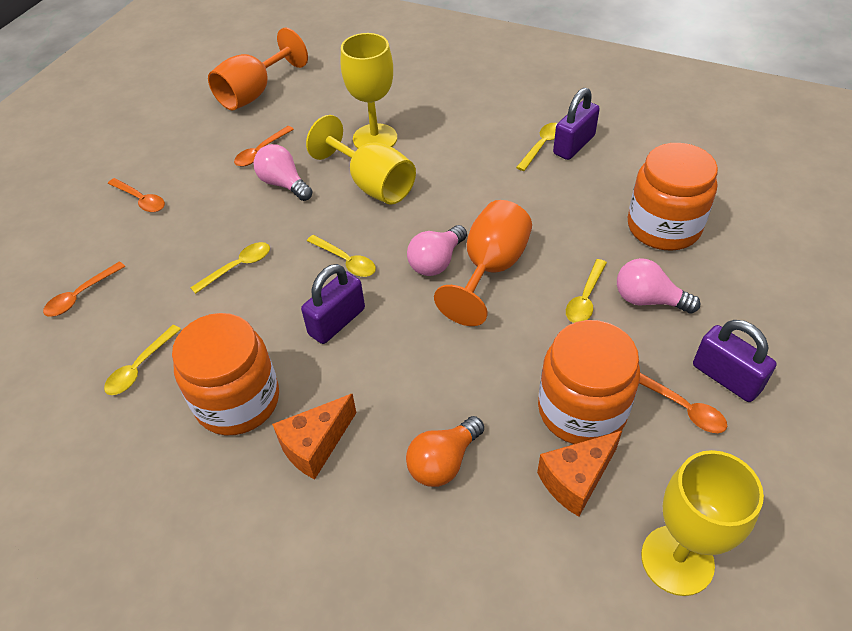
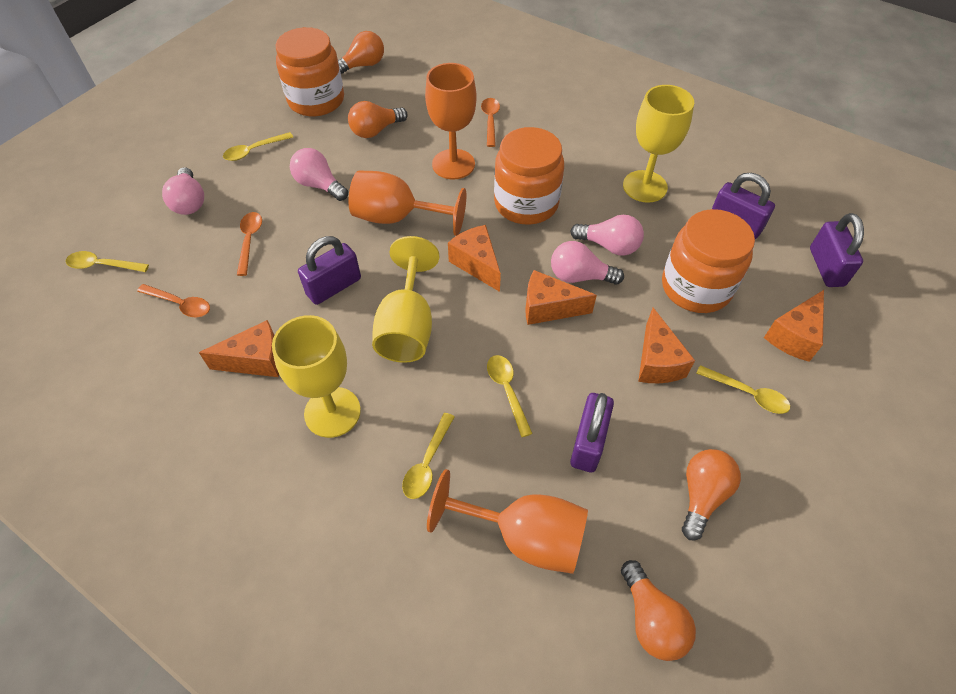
orange cheese: [272,394,356,479] [537,430,623,517] = 2 -> [199,320,279,377] [448,225,501,292] [525,270,597,325] [638,308,695,383] [764,290,824,362] = 5
orange goblet: [208,28,308,110] [434,200,532,326] = 2 -> [349,170,466,236] [425,63,476,179] [427,469,588,574] = 3
orange light bulb: [406,416,484,487] = 1 -> [338,31,384,74] [348,101,408,138] [621,560,696,661] [682,449,741,540] = 4
orange spoon: [43,261,125,317] [108,178,165,212] [234,126,294,167] [639,373,727,433] = 4 -> [137,284,210,317] [237,212,262,276] [481,98,500,147] = 3
pink light bulb: [253,144,313,201] [407,225,467,276] [617,258,700,313] = 3 -> [162,167,204,215] [290,148,348,201] [551,241,624,285] [570,215,644,256] = 4
purple padlock: [301,264,365,344] [553,88,600,160] [693,320,777,402] = 3 -> [298,236,361,305] [570,393,614,473] [712,173,775,239] [810,213,864,287] = 4

